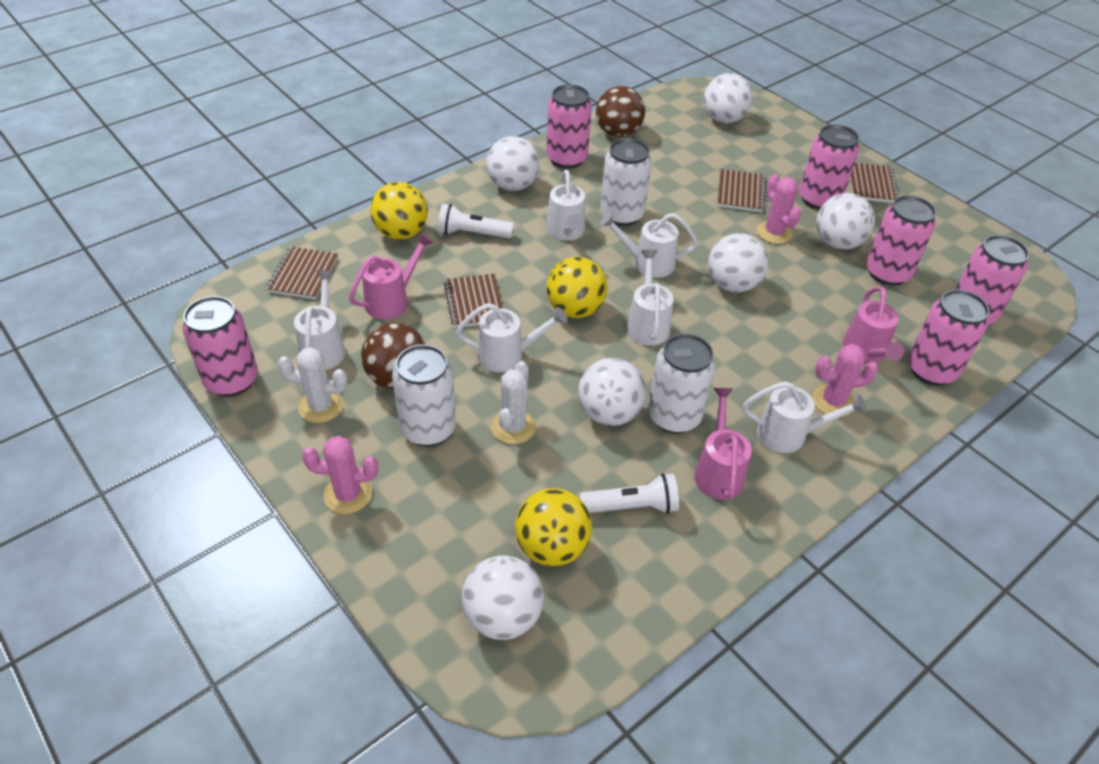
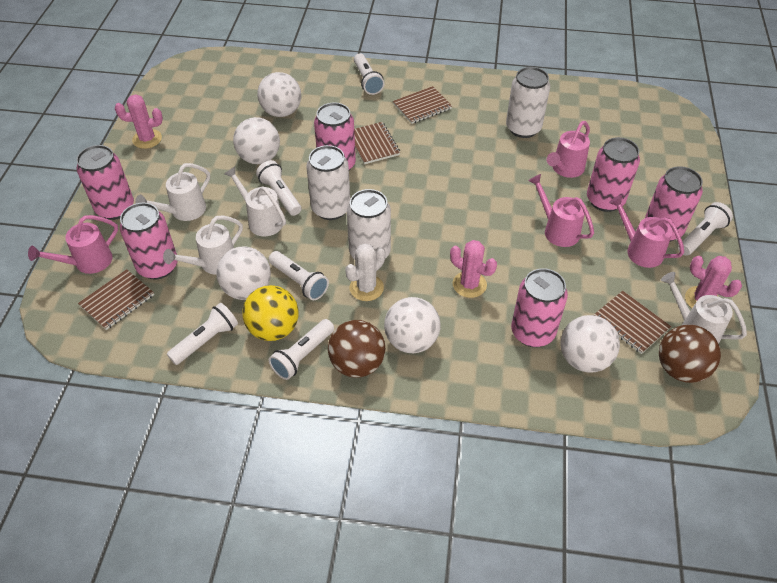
pink watering can: [349,233,433,319] [694,388,752,500] [843,286,904,363] = 3 -> [28,215,118,274] [528,174,594,247] [547,121,590,178] [609,195,684,268] = 4
white ball: [462,555,544,640] [487,136,539,191] [578,358,646,426] [704,73,753,123] [708,233,768,293] [816,193,875,250] = 6 -> [216,246,271,300] [233,117,280,164] [257,72,301,117] [384,297,441,353] [560,315,620,372] = 5
white cactus: [278,347,348,423] [491,361,536,444] = 2 -> [345,243,385,301] = 1
white flashlight: [438,204,514,238] [580,473,679,514] = 2 -> [167,303,238,365] [256,160,301,216] [269,251,329,300] [269,319,334,380] [354,53,384,95] [678,202,733,256] = 6
white watering can: [294,270,345,370] [456,303,567,372] [546,170,585,241] [600,212,698,278] [627,250,673,346] [743,381,867,453] = 6 -> [135,163,210,221] [163,216,243,275] [224,167,286,236] [661,272,747,344] = 4
yellow ball: [370,182,428,240] [515,488,592,566] [546,257,608,318] = 3 -> [242,285,299,341] = 1

